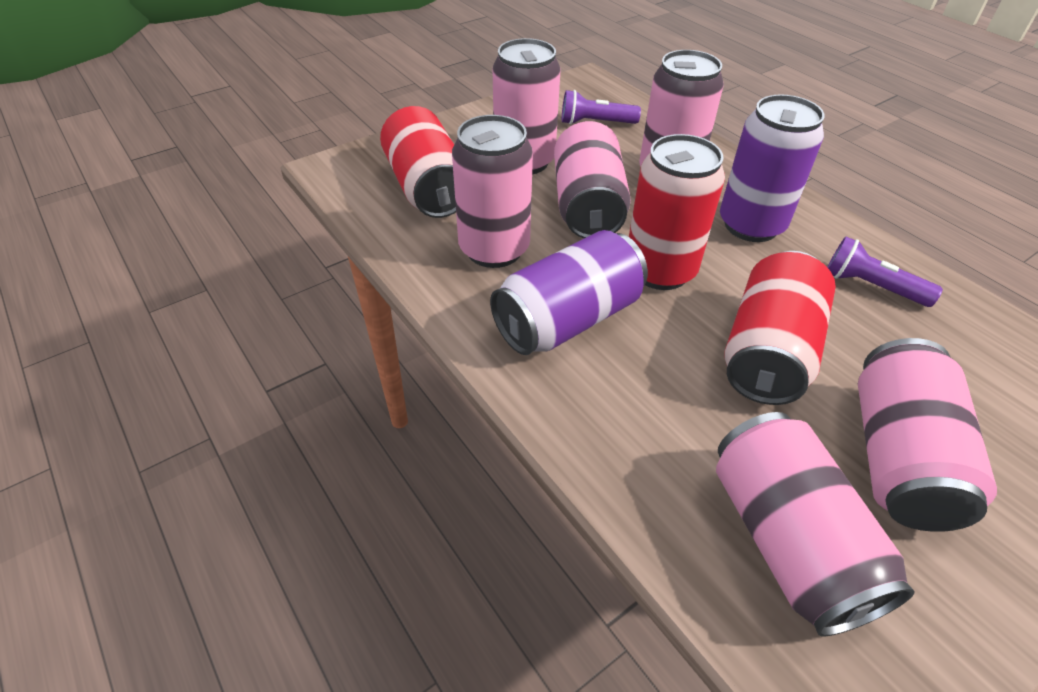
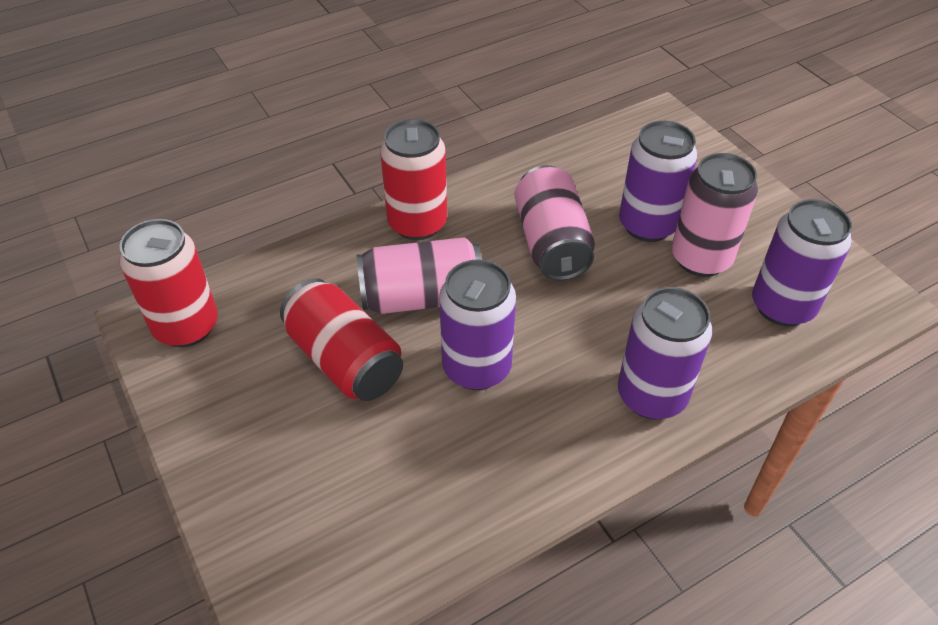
pink can: [452,115,533,268] [493,38,561,175] [554,121,631,238] [639,50,724,167] [716,412,915,636] [858,338,997,532] = 6 -> [357,237,482,314] [514,165,595,281] [672,153,758,277] = 3
purple can: [490,230,648,355] [720,94,825,242] = 2 -> [439,259,516,390] [618,287,712,419] [619,121,697,242] [752,199,852,326] = 4
purple flashlight: [562,90,641,125] [827,236,943,307] = 2 -> none = 0

